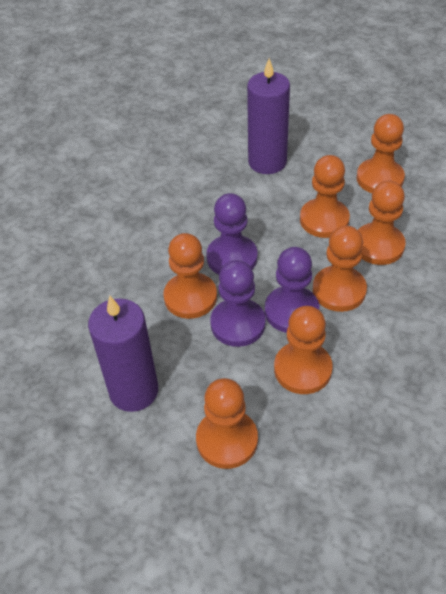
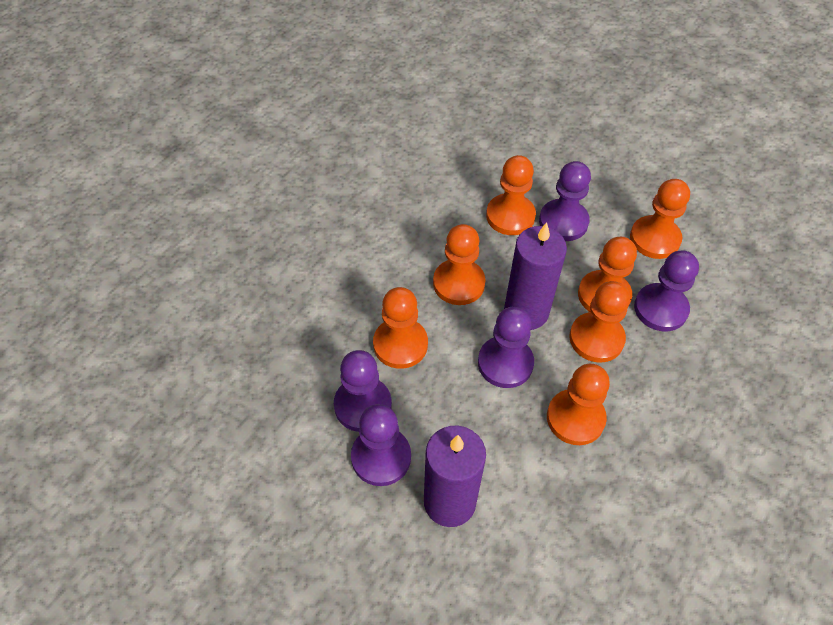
purple pawn: [206,193,258,275] [210,260,266,347] [265,247,319,333] = 3 -> [334,350,392,432] [351,404,411,486] [478,307,534,388] [539,161,591,241] [634,251,699,332] = 5

